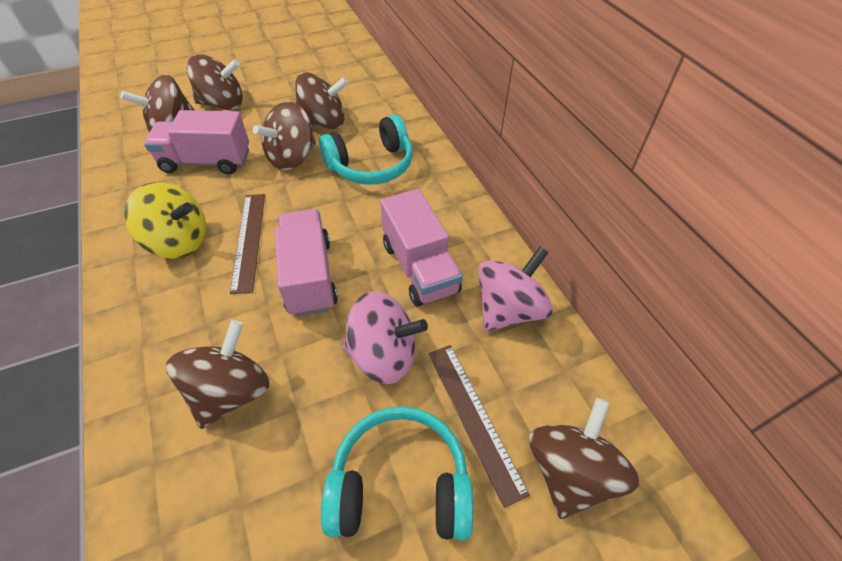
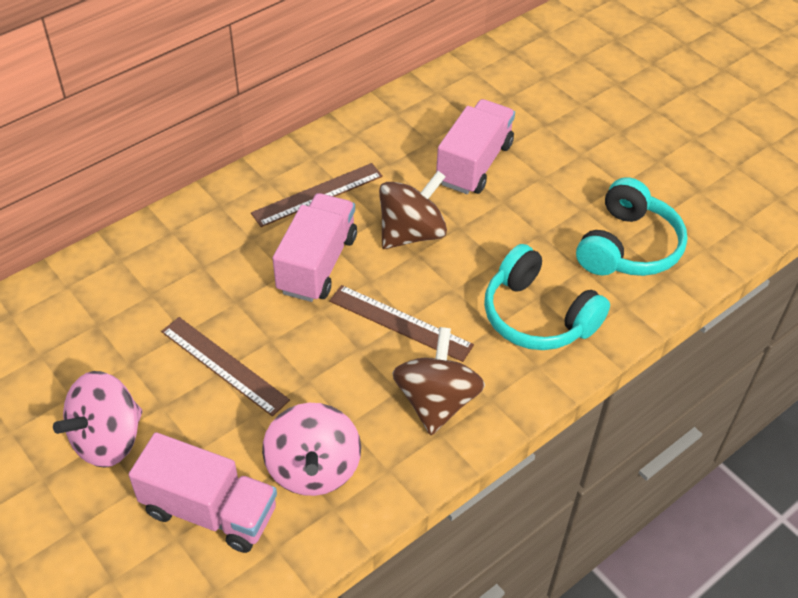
brown ruler: [230,194,265,294] [428,345,530,508] = 2 -> [161,317,290,416] [251,163,383,227] [329,285,474,362] = 3
brown spinning top: [121,74,194,132] [166,320,269,429] [187,54,243,110] [253,101,316,170] [295,72,349,129] [529,398,640,519] = 6 -> [379,171,447,249] [392,327,485,435] = 2
yellow spinning top: [124,182,206,259] = 1 -> none = 0

